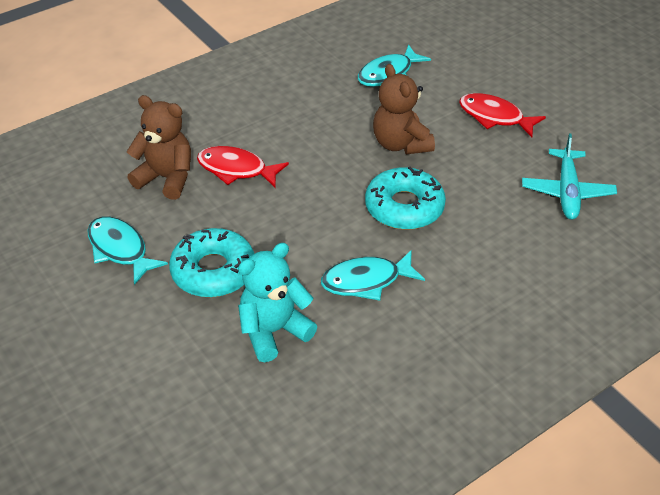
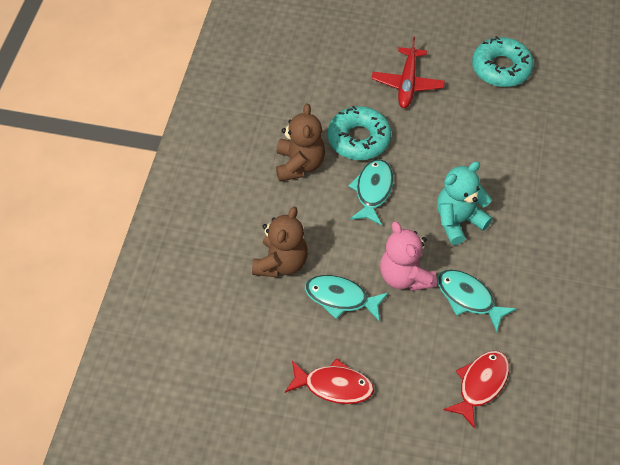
pink teddy bear: none = 0 -> [380,221,437,291] = 1
red plane: none = 0 -> [372,36,445,108] = 1
turquoise plane: [522,133,617,220] = 1 -> none = 0

